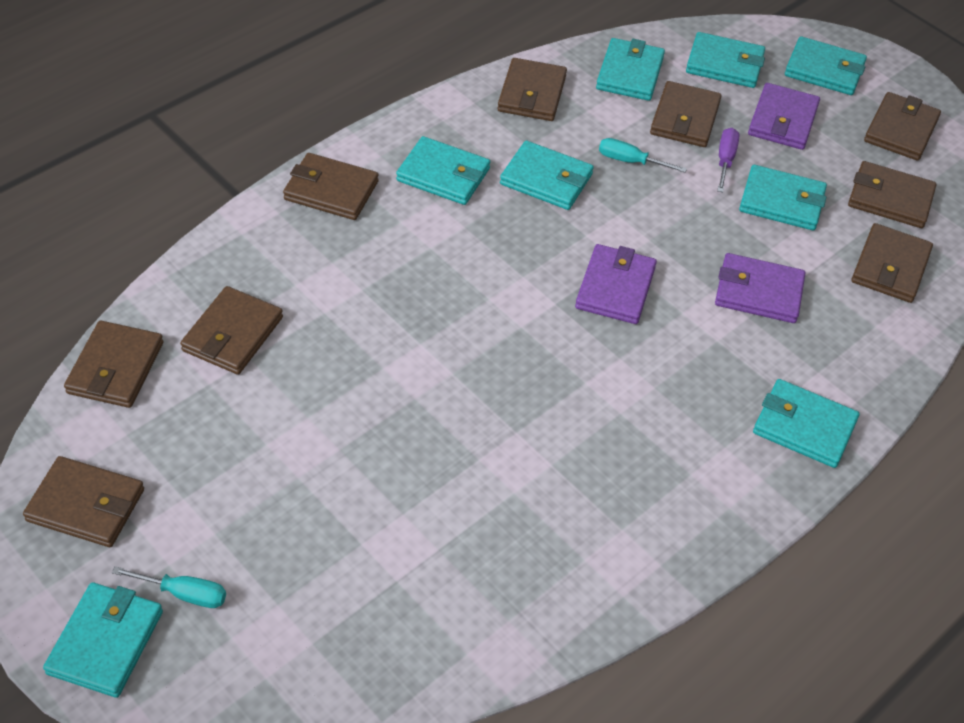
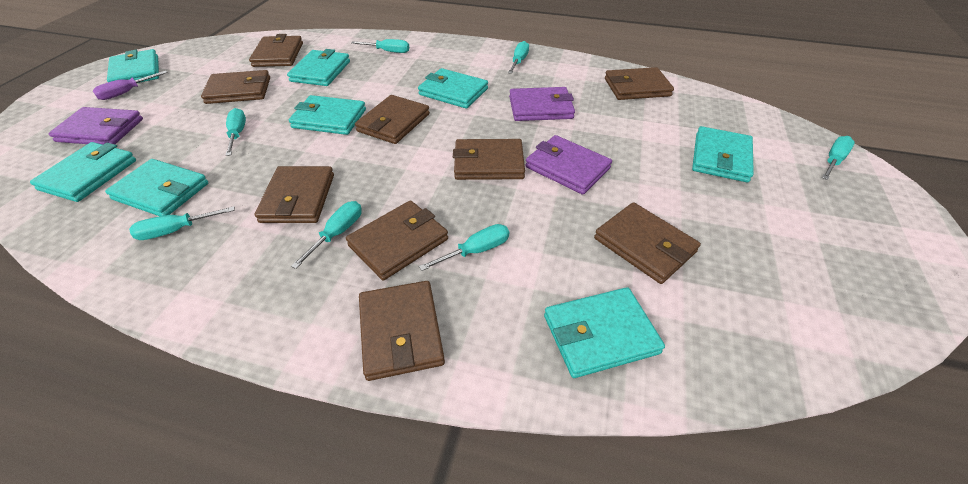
turquoise screwdriver: [112,566,226,608] [599,138,687,173] = 2 -> [129,206,235,240] [225,108,246,156] [291,201,362,269] [351,39,409,53] [419,224,509,271] [508,41,529,74] [822,136,855,180] = 7

